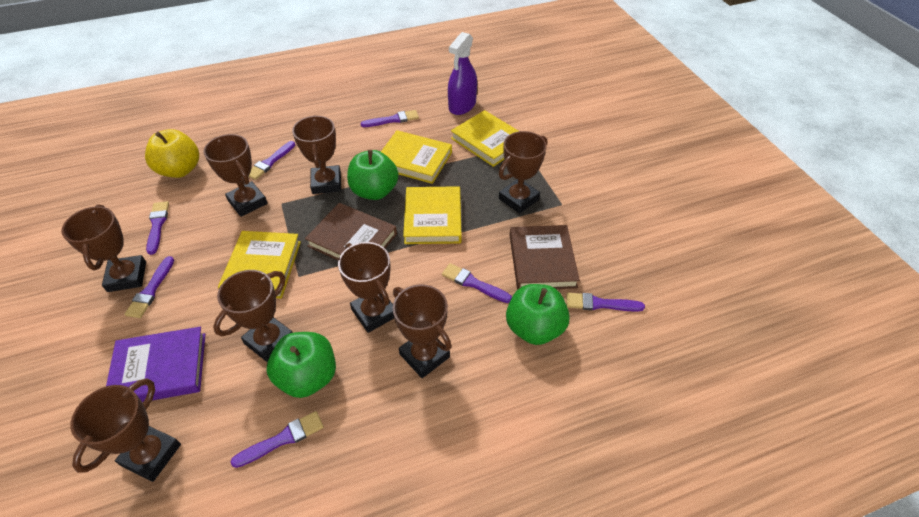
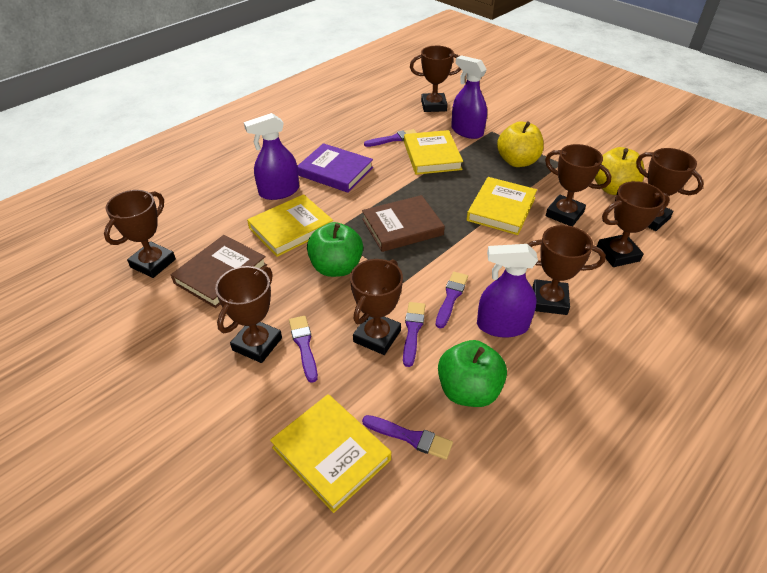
green apple: [267,332,336,398] [347,150,399,200] [506,284,570,345] = 3 -> [307,222,363,277] [438,340,507,407] = 2
purple brush: [125,256,174,318] [146,201,169,255] [230,411,324,468] [248,141,295,180] [360,110,419,127] [442,263,512,303] [566,293,645,312] = 7 -> [289,316,318,383] [362,415,453,460] [364,129,417,147] [403,302,425,367] [436,272,468,329] = 5
purple spray bottle: [448,32,477,115] = 1 -> [244,113,299,200] [451,55,487,139] [477,244,538,338] = 3
yellow apple: [145,129,199,178] = 1 -> [497,122,544,167] [595,147,644,195] = 2

